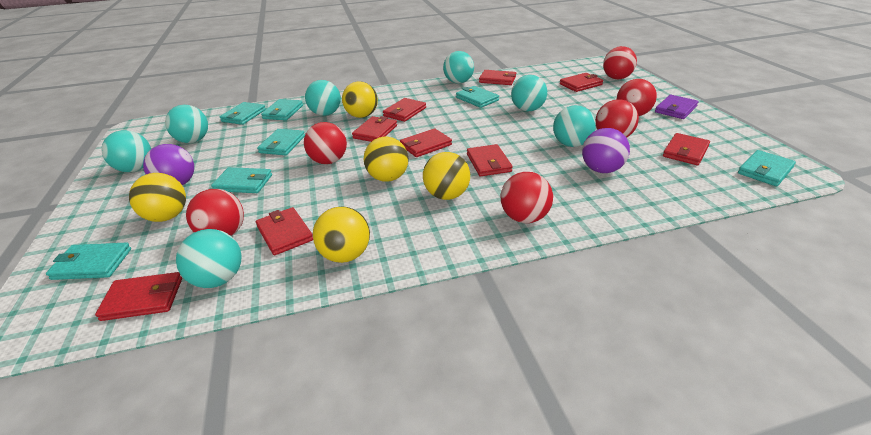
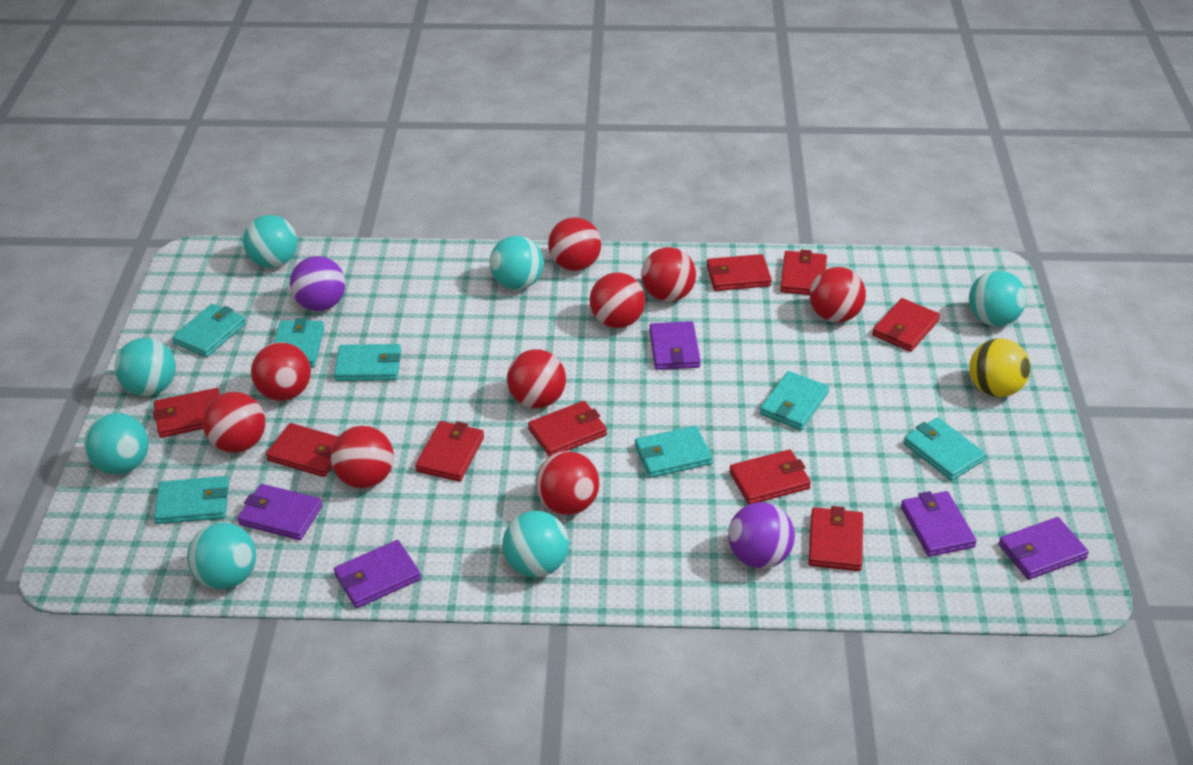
purple wallet: [655,95,698,119] = 1 -> [237,484,323,540] [334,540,421,608] [649,321,701,370] [901,491,977,557] [999,517,1089,580] = 5
red ball: [186,189,244,236] [304,122,347,164] [501,172,553,223] [595,99,639,138] [603,46,637,79] [617,79,657,116] = 6 -> [203,392,265,453] [251,342,311,401] [331,426,394,488] [507,349,566,408] [536,451,599,515] [548,217,601,271] [590,272,645,328] [641,247,696,302] [810,267,866,322] = 9
yellow ball: [129,173,186,222] [313,206,370,263] [342,82,378,118] [364,137,409,182] [423,152,470,200] = 5 -> [969,338,1030,397] = 1

